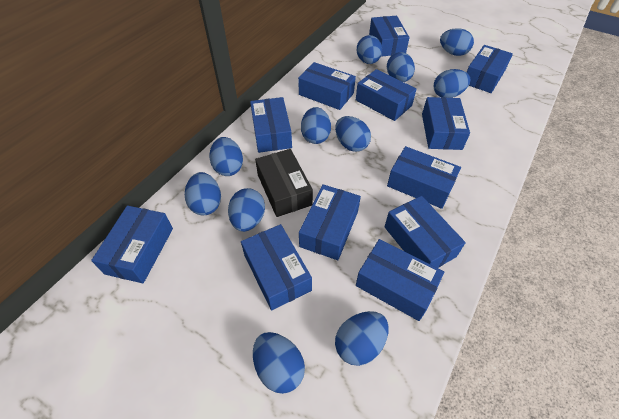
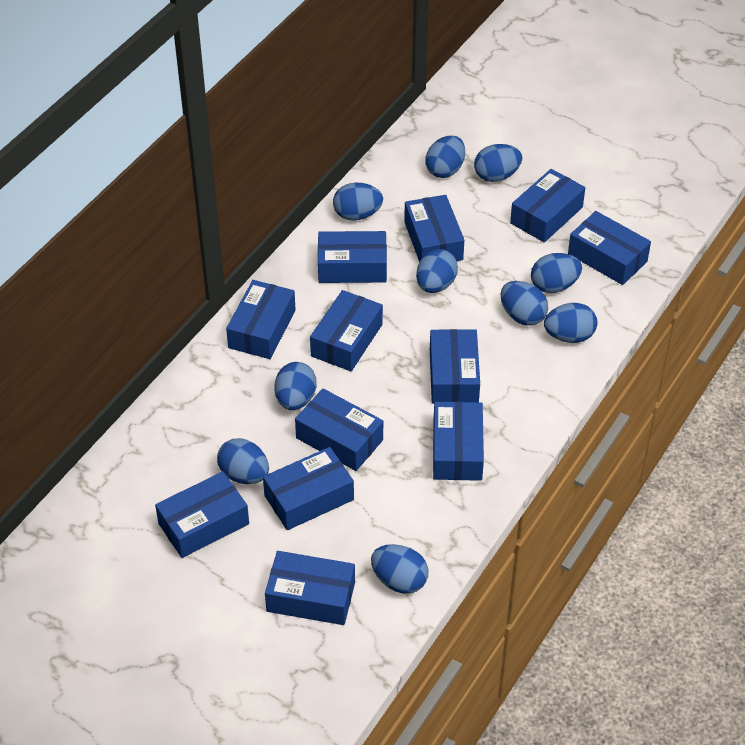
black box: [255,149,313,217] = 1 -> none = 0
blue egg: [185,172,221,215] [209,137,243,176] [228,188,265,232] [253,332,305,394] [301,107,331,144] [335,116,371,152] [335,311,389,366] [357,35,382,64] [387,52,415,82] [434,69,470,98] [440,28,474,56] = 11 -> [217,438,269,484] [275,362,316,410] [333,183,383,221] [371,544,428,593] [416,249,458,293] [425,135,465,178] [474,144,522,182] [501,281,548,326] [531,253,582,293] [544,303,597,343] = 10

